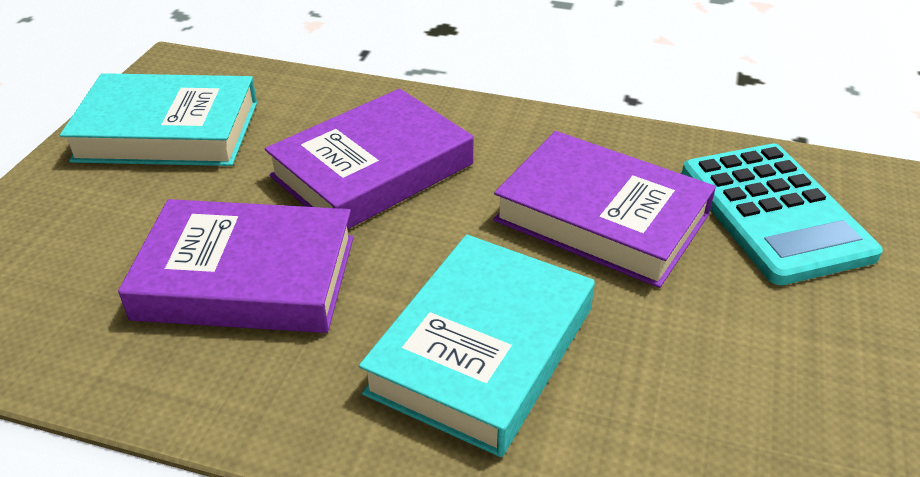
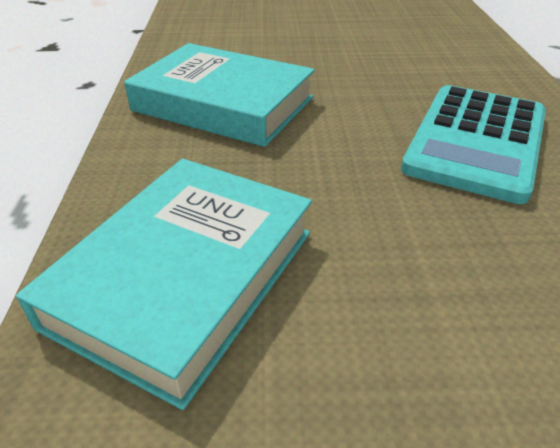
purple book: [118,199,354,333] [265,89,474,230] [493,131,716,288] = 3 -> none = 0

